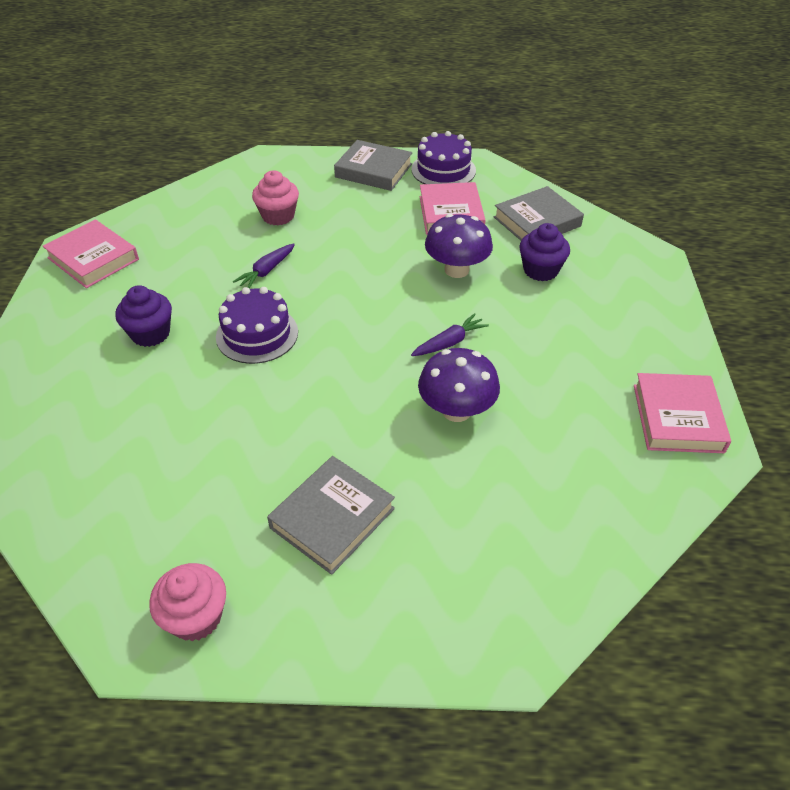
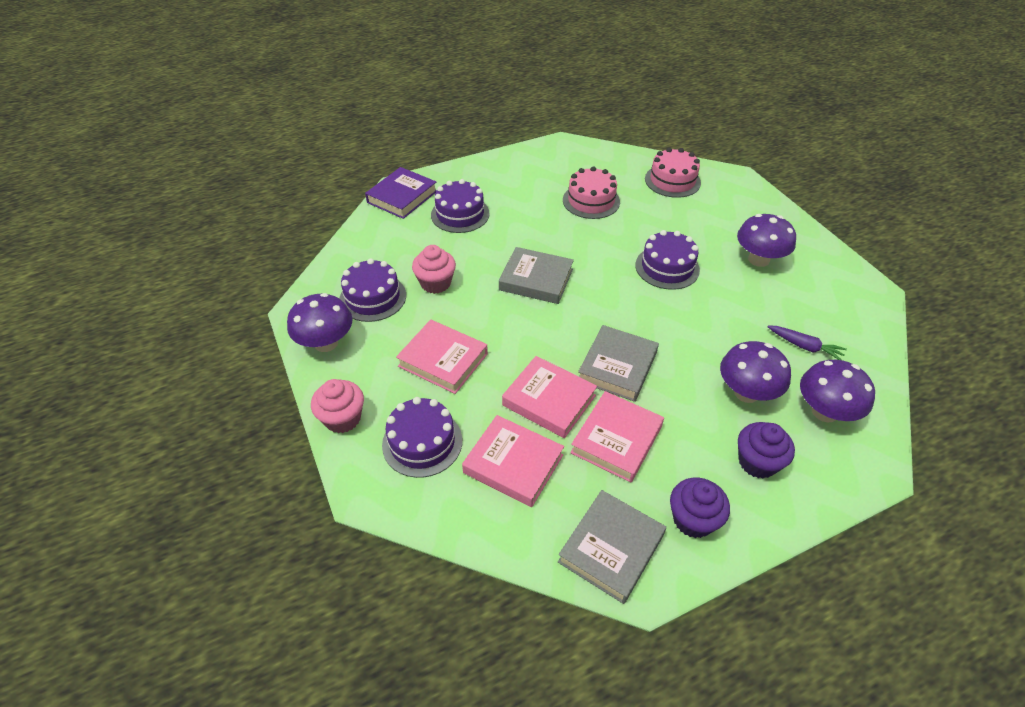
pink book: [43,219,139,288] [419,182,486,235] [634,373,731,453] = 3 -> [396,320,488,394] [462,415,564,507] [502,356,597,438] [570,391,664,483] = 4
pink cake: none = 0 -> [563,166,620,219] [645,148,701,198] = 2
purple book: none = 0 -> [365,167,437,219] = 1
purple cake: [216,287,298,364] [411,131,476,184] = 2 -> [339,258,406,322] [382,397,462,478] [431,179,490,233] [635,230,700,290] = 4
purple carrot: [233,243,295,288] [411,313,489,356] = 2 -> [767,325,847,360] = 1
purple mushroom: [418,348,500,422] [425,214,493,278] = 2 -> [287,293,353,352] [720,341,791,403] [737,214,796,267] [800,360,875,422] = 4

